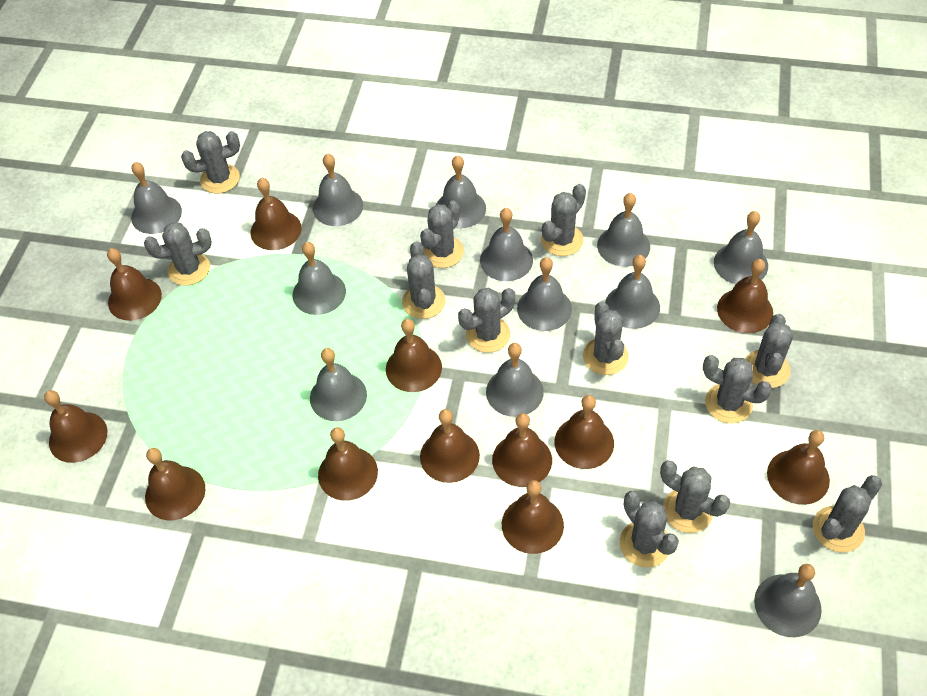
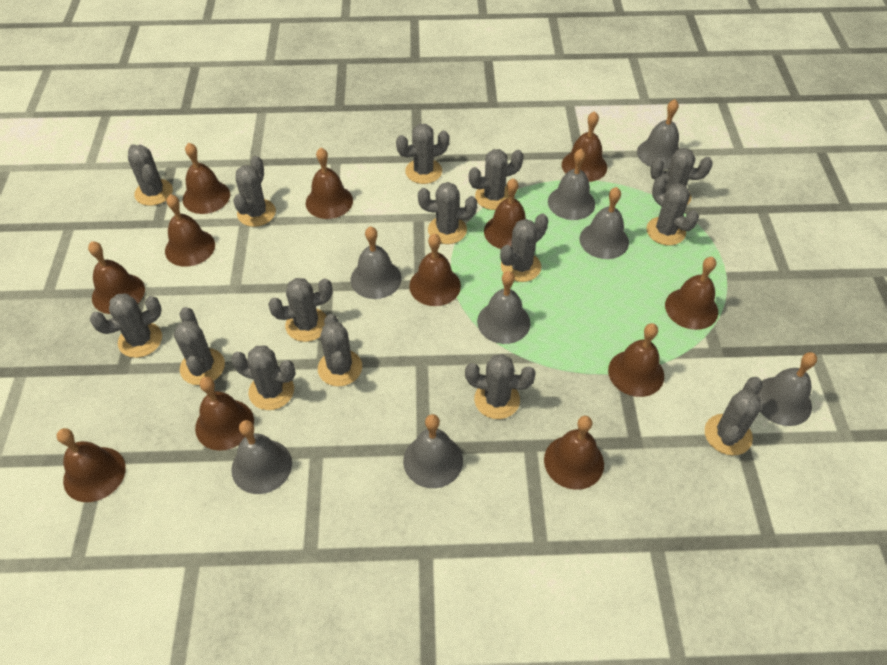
grey bell: [131,162,182,234] [293,242,346,315] [310,348,367,421] [313,154,363,226] [436,155,486,229] [480,208,533,281] [486,343,544,417] [517,257,572,331] [597,193,650,267] [605,255,660,329] [714,211,768,284] [754,564,822,637] = 12 -> [231,420,292,494] [350,226,402,299] [403,414,463,488] [477,271,530,344] [548,149,595,220] [580,187,629,259] [637,99,679,169] [758,352,817,426] = 8
grey cactus: [144,222,212,286] [181,131,240,193] [402,241,446,319] [420,200,464,268] [458,288,515,353] [541,184,586,256] [583,301,629,375] [620,491,679,567] [660,460,730,533] [703,355,772,423] [746,314,793,388] [813,475,882,553] = 12 -> [90,293,162,358] [128,144,173,206] [174,307,225,385] [231,345,296,410] [233,156,276,227] [268,278,333,342] [318,314,362,386] [396,124,449,184] [418,182,477,244] [465,354,536,419] [469,149,524,210] [500,214,548,282] [646,176,699,245] [650,148,713,205] [705,377,762,455] = 15

